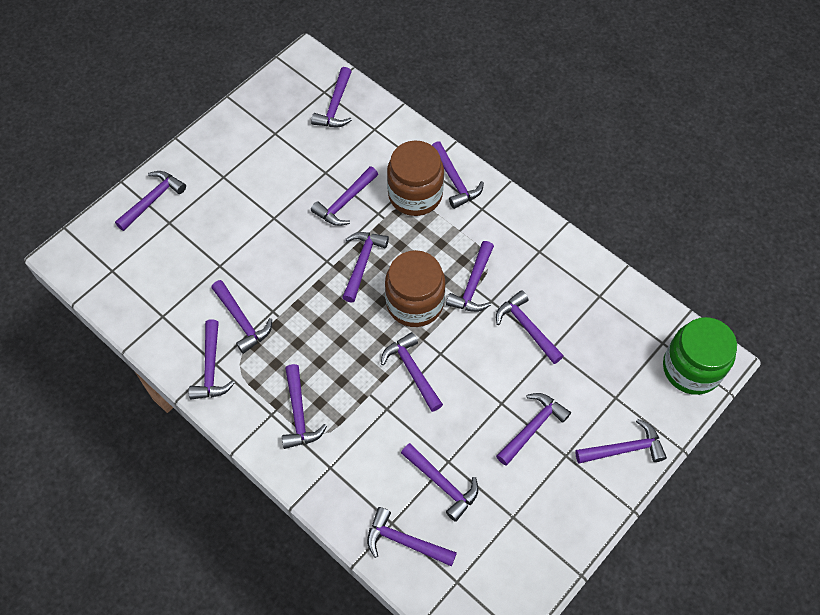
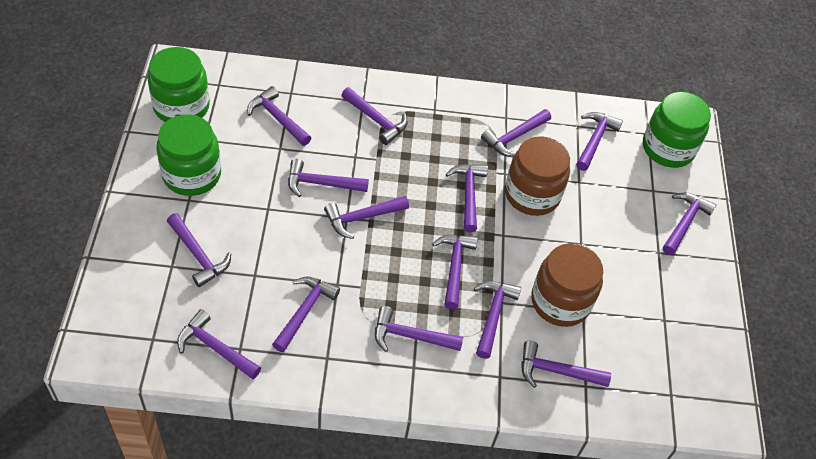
green jar: [663,317,737,395] = 1 -> [148,47,210,122] [156,114,221,196] [643,92,711,168] = 3

